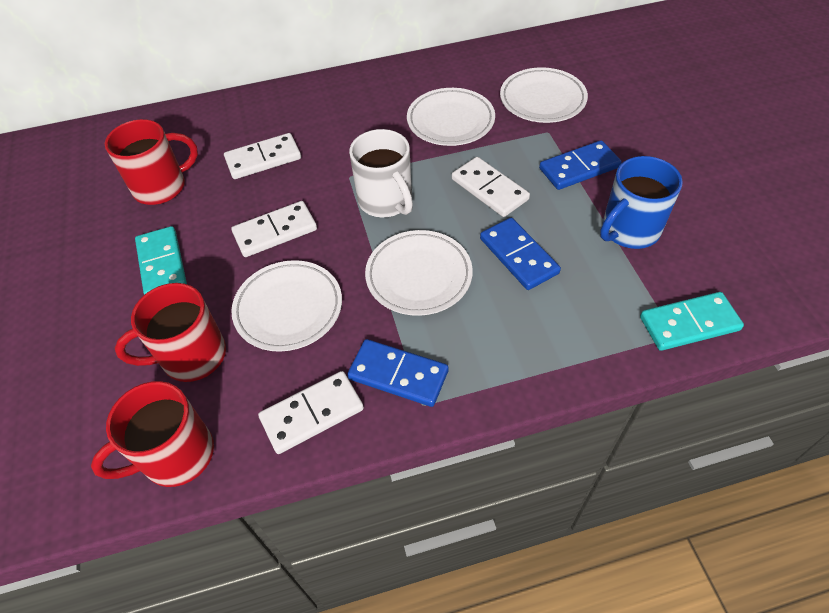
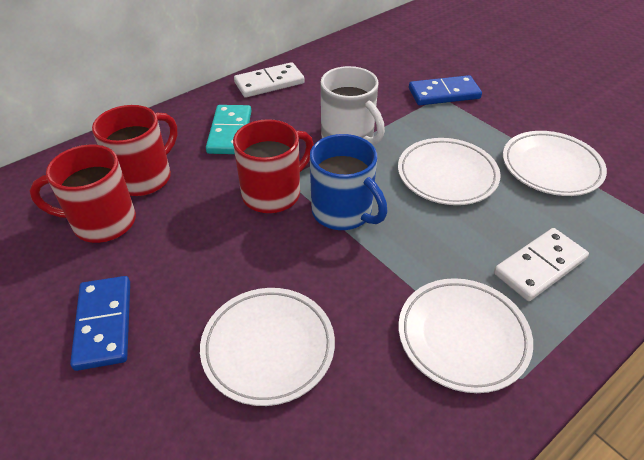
blue domino: [347,339,449,407] [480,218,561,290] [539,140,622,190] = 3 -> [70,276,130,371] [409,75,482,105] = 2
turquoise domino: [135,226,187,295] [640,292,744,351] = 2 -> [206,105,251,154] = 1
white domino: [224,133,301,179] [231,201,317,257] [258,371,364,454] [452,157,530,217] = 4 -> [234,62,305,98] [494,228,589,301] = 2

